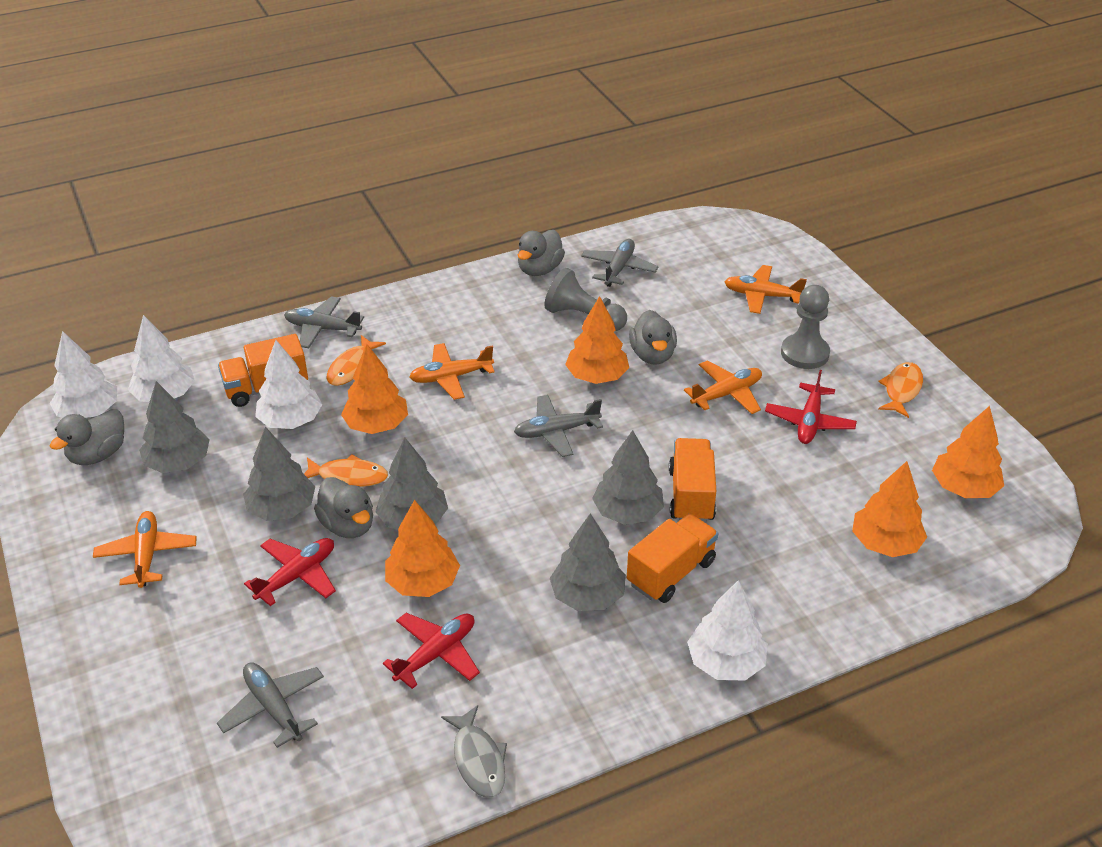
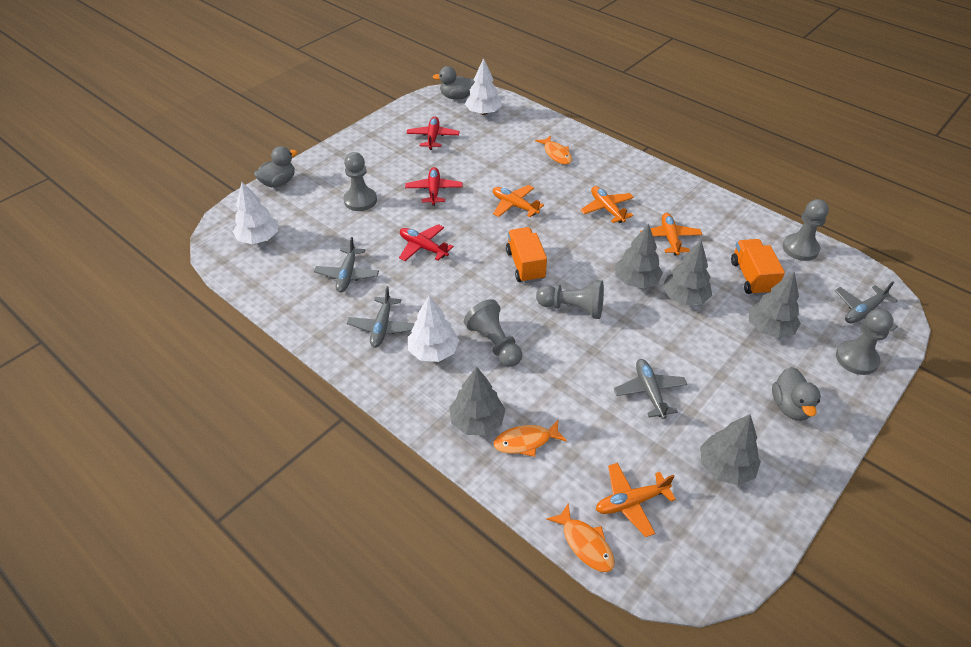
grey duck: [50,409,124,465] [314,477,373,538] [518,230,565,276] [629,310,677,365] = 4 -> [254,146,297,188] [433,66,475,100] [772,367,821,421] = 3
grey fish: [441,705,507,798] = 1 -> none = 0
grey pawn: [544,268,627,331] [781,285,830,369] = 2 -> [344,152,377,211] [464,299,522,367] [536,280,604,319] [783,199,829,261] [836,309,894,375] = 5
orange tree: [341,344,408,434] [385,500,460,597] [565,296,629,384] [852,461,927,557] [932,406,1004,498] = 5 -> none = 0
orange truck: [218,334,308,407] [627,514,718,603] [669,438,716,523] = 3 -> [506,227,547,283] [731,239,785,296] = 2
white tree: [50,331,117,418] [128,315,195,402] [255,340,322,429] [687,580,768,681] = 4 -> [233,182,278,244] [408,295,459,362] [465,58,502,115] = 3

